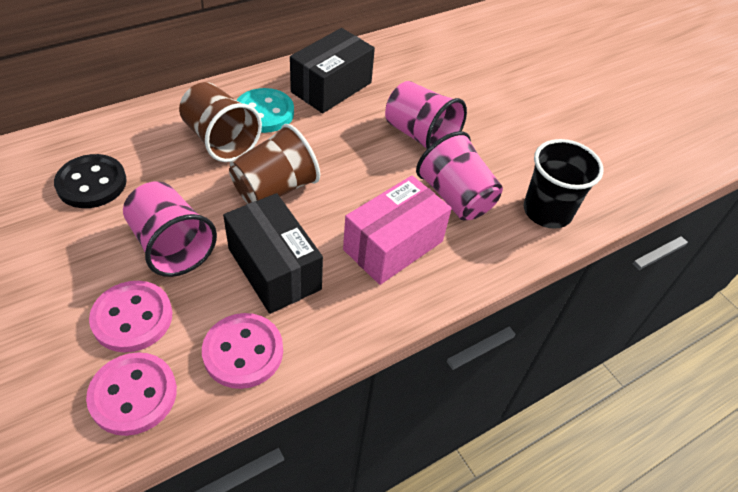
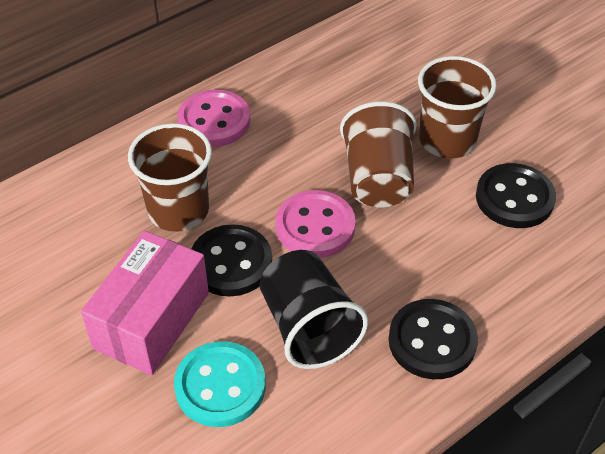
black box: [223,193,323,314] [290,28,375,113] = 2 -> none = 0
black button: [54,154,127,208] = 1 -> [191,224,272,297] [389,299,478,379] [476,163,556,228] = 3
brown cup: [179,82,262,162] [229,124,320,204] = 2 -> [128,123,212,232] [340,101,417,207] [418,56,497,158] = 3
pink button: [86,352,177,436] [89,281,172,353] [202,313,283,389] = 3 -> [177,89,250,147] [276,190,356,258] = 2
pink cup: [123,181,217,277] [385,81,467,149] [416,131,503,220] = 3 -> none = 0

